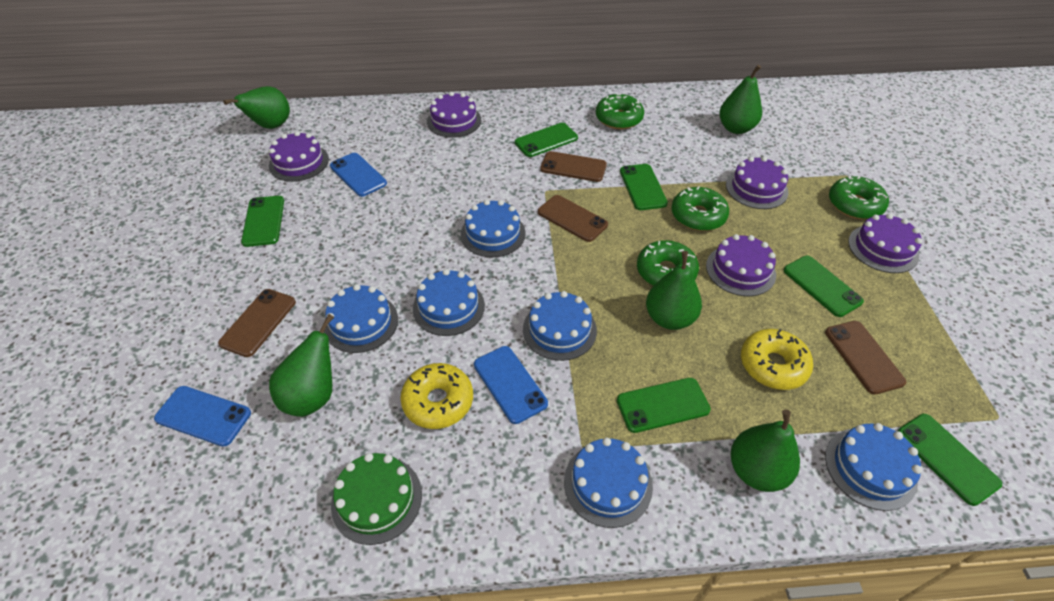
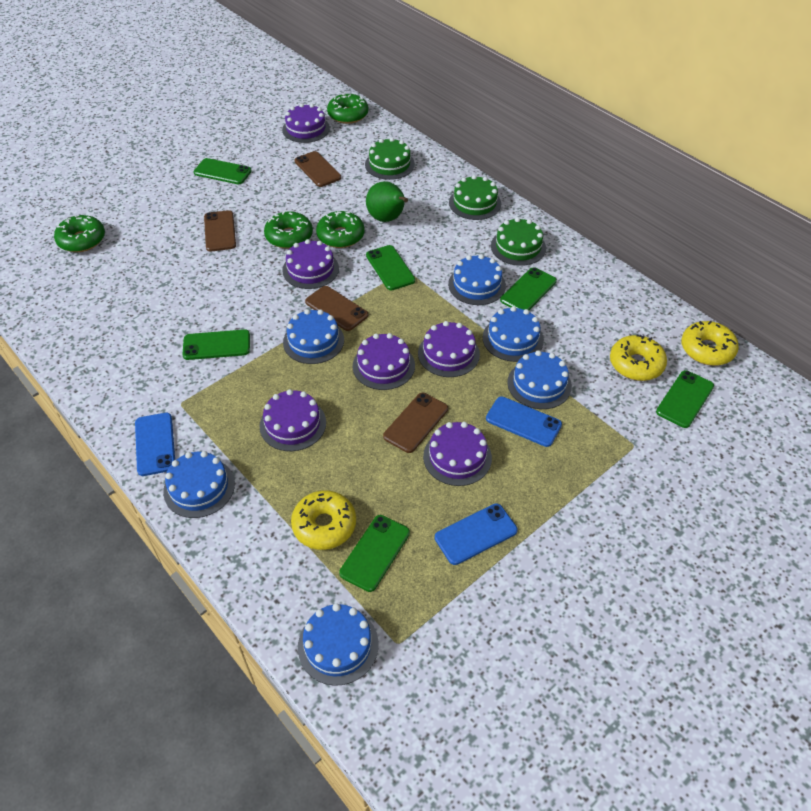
green cake: [331,453,422,545] = 1 -> [365,138,415,180] [449,175,501,220] [491,217,546,266] = 3
green pear: [223,86,290,129] [269,314,334,417] [646,251,702,330] [719,65,762,134] [731,409,800,492] = 5 -> [366,181,408,222] = 1
purple cake: [269,131,329,182] [427,92,481,138] [706,234,776,296] [726,157,788,209] [848,214,922,273] = 5 -> [260,389,326,451] [282,103,330,143] [282,239,339,289] [353,333,415,390] [418,321,480,377] [423,422,492,486] = 6
yellow donut: [400,363,473,429] [741,329,813,390] = 2 -> [291,490,356,550] [610,335,667,381] [681,321,739,366] = 3

